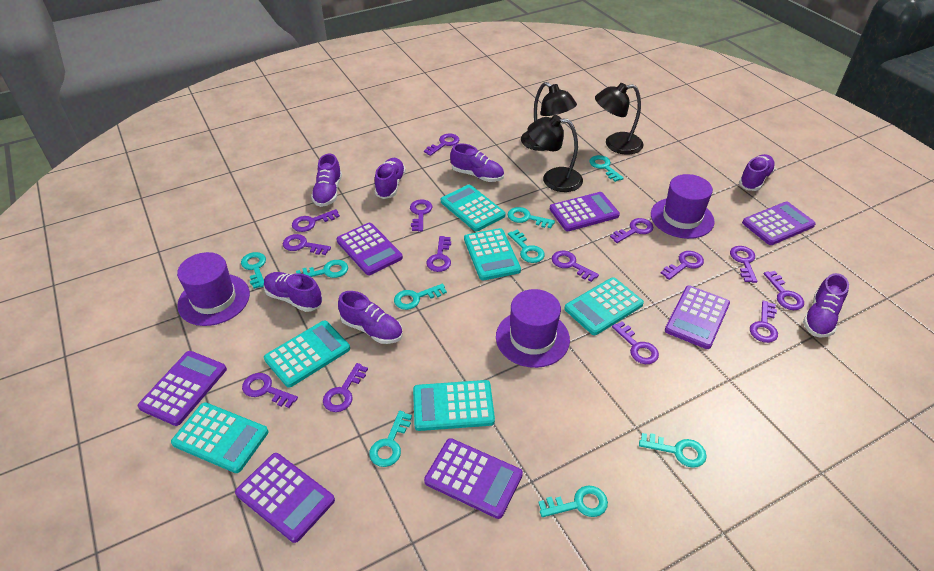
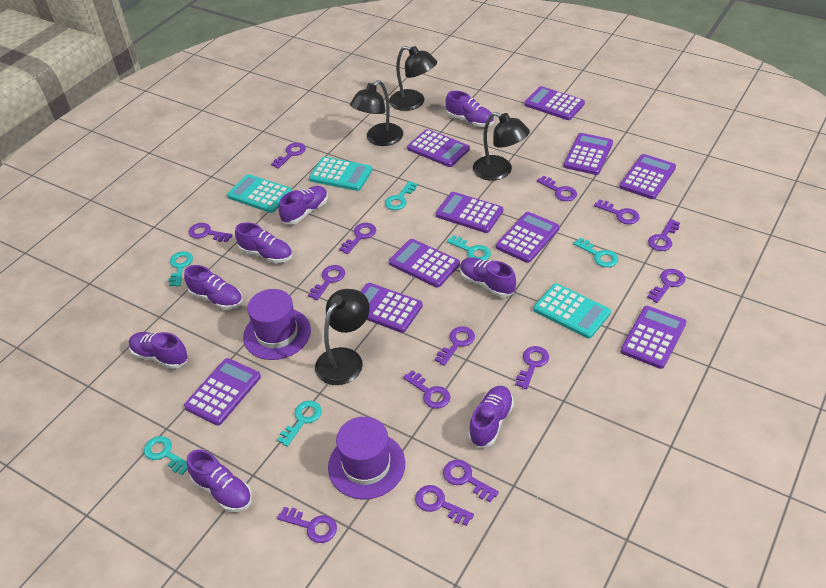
black lamp: [521,82,577,151] [528,115,583,192] [595,83,644,155] = 3 -> [315,289,370,385] [350,80,403,146] [389,46,437,111] [473,112,530,181] = 4
purple calculator: [138,351,227,426] [235,453,335,543] [336,223,403,275] [424,438,523,519] [550,192,620,231] [665,286,730,349] [742,202,816,245] = 7 -> [184,358,261,426] [360,283,423,333] [389,239,460,288] [407,129,470,167] [436,192,503,233] [496,212,560,263] [524,86,585,120] [563,133,613,175] [620,154,676,199] [620,306,686,369] = 10
purple hat: [177,252,250,326] [496,289,570,368] [651,174,715,239] = 3 -> [243,289,311,360] [328,417,405,499] = 2
purple shoe: [264,272,323,312] [311,153,342,207] [338,291,403,344] [375,158,406,199] [450,144,504,182] [739,154,775,191] [803,273,849,338] = 7 -> [129,332,188,369] [184,265,243,309] [186,450,252,512] [235,222,293,263] [279,186,328,224] [446,91,494,127] [460,257,516,297] [468,386,514,448] = 8
turquoise calculator: [171,402,268,473] [264,321,350,388] [413,380,495,431] [441,185,505,231] [464,228,521,281] [564,277,644,335] = 6 -> [227,174,292,213] [309,157,373,191] [533,283,611,339] = 3
turquoise key: [241,252,266,289] [296,260,348,278] [369,411,412,467] [394,284,447,310] [508,207,555,228] [508,230,545,263] [538,486,608,517] [589,155,624,182] [639,433,707,468] = 9 -> [144,436,188,475] [168,251,193,287] [277,401,322,447] [385,181,418,210] [447,235,491,260] [573,238,618,267] = 6

